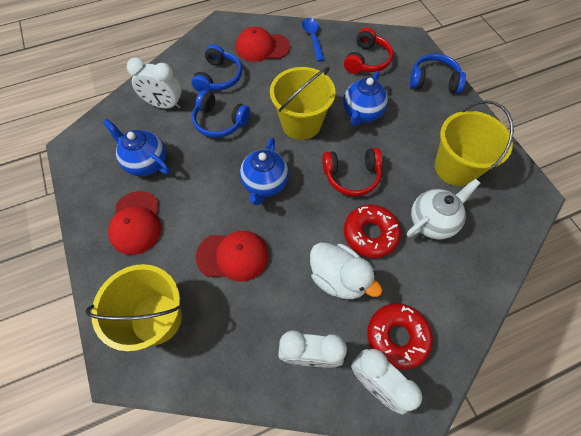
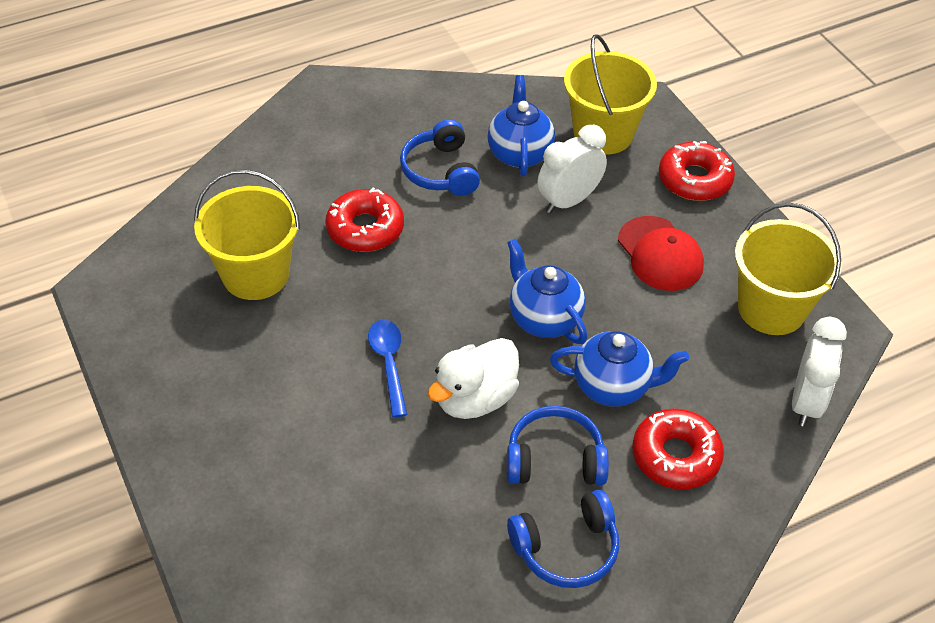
red cap: [108,191,161,255] [196,231,269,282] [236,27,290,62] = 3 -> [618,216,704,291] = 1
red donut: [344,205,401,258] [367,303,433,370] = 2 -> [325,188,404,252] [632,408,724,489] [659,141,735,201] = 3
red headphones: [322,148,382,196] [344,27,393,74] = 2 -> none = 0
white clock: [127,57,182,109] [278,331,347,368] [351,349,422,415] = 3 -> [538,125,607,213] [792,317,847,426] = 2
white teapot: [407,179,480,239] = 1 -> none = 0

